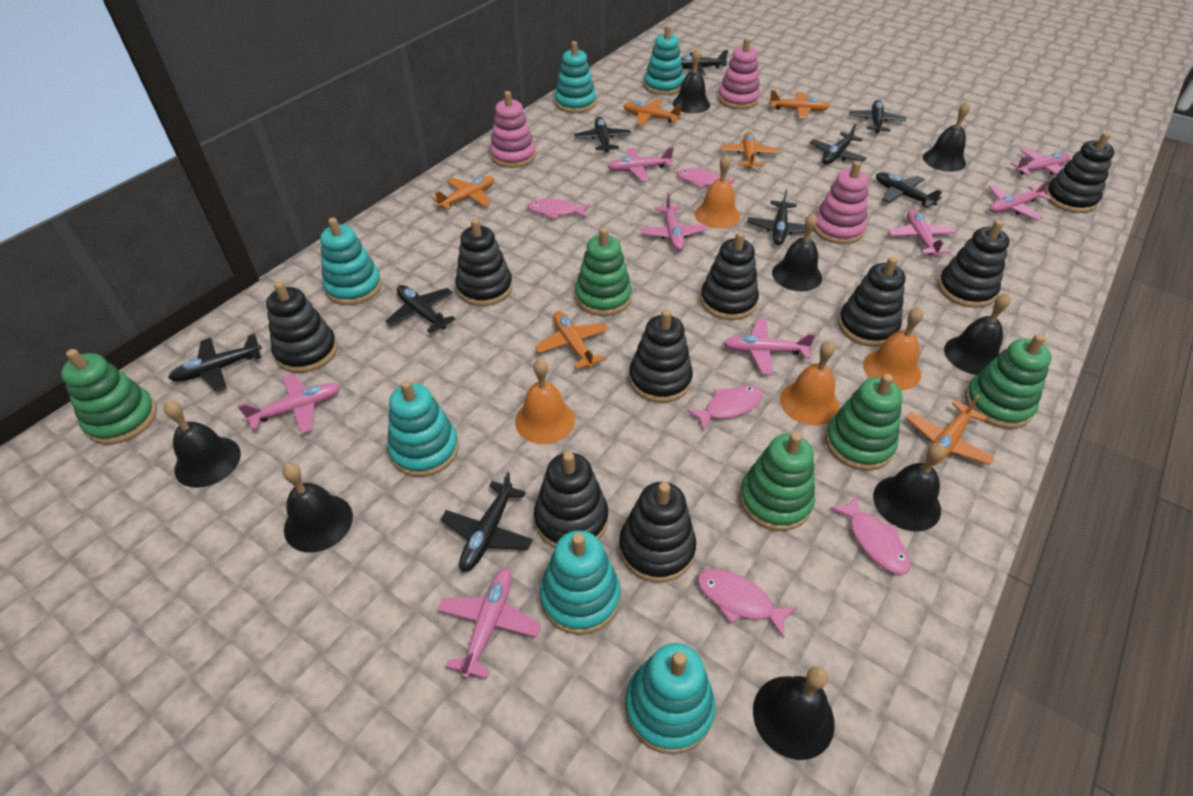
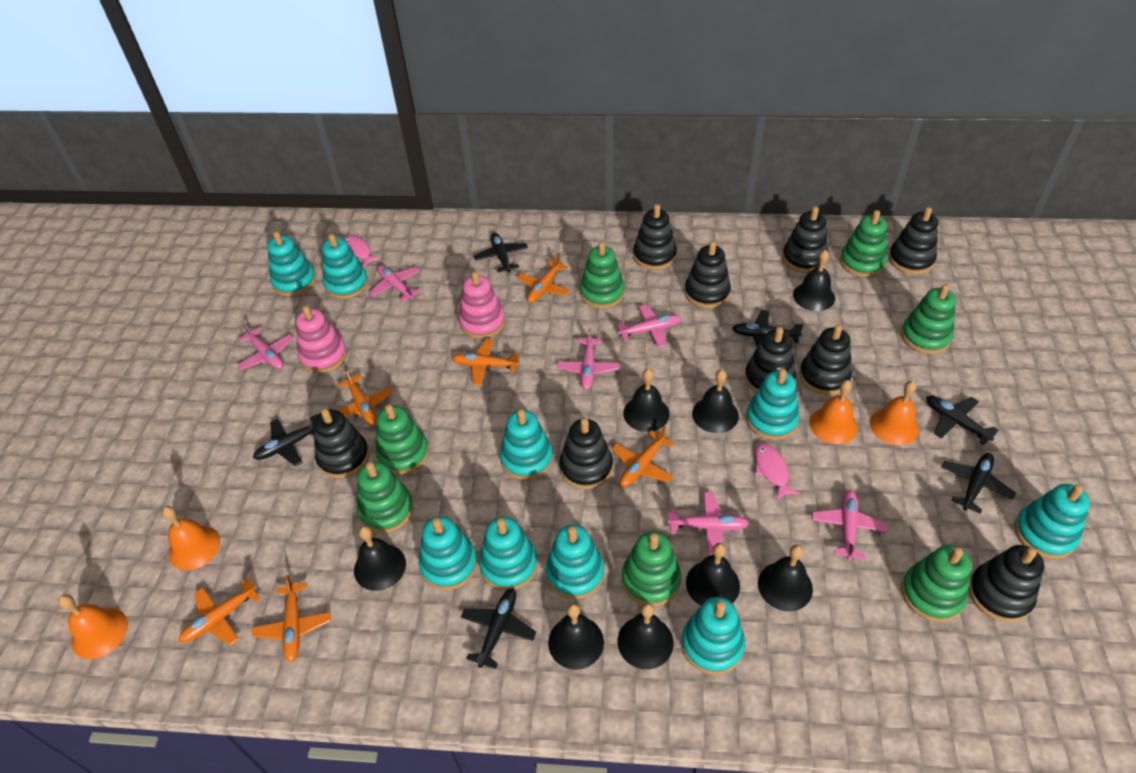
black plane: [168,333,262,392] [385,285,455,333] [440,472,533,572] [574,117,631,152] [681,50,728,75] [747,189,814,245] [809,123,866,164] [849,100,906,133] [876,172,942,208] = 9 -> [253,414,318,466] [461,588,536,669] [474,233,528,273] [732,310,804,347] [926,395,999,446] [942,453,1016,514] = 6
green stacking toy: [61,349,157,445] [575,228,632,316] [739,432,815,531] [825,374,902,471] [965,334,1052,429] = 5 -> [357,462,414,533] [375,404,429,475] [580,242,625,309] [622,531,681,606] [840,210,887,277] [901,284,956,354] [901,545,972,622] = 7
pink fish: [528,199,590,220] [677,168,736,188] [686,385,763,431] [697,569,797,639] [830,495,911,575] = 5 -> [344,235,380,267] [755,443,800,500] = 2
pink plane: [238,374,340,434] [437,568,541,679] [607,147,674,181] [640,193,707,251] [723,319,816,375] [888,209,956,257] [989,179,1052,220] [1010,148,1070,175] = 8 -> [237,323,294,370] [369,265,421,302] [557,328,619,390] [617,305,681,348] [667,492,749,555] [812,490,888,560] = 6
pink stacking toy: [490,91,536,168] [718,38,760,109] [814,161,869,244] = 3 -> [296,305,347,373] [459,271,505,339] = 2
turquoise stacking toy: [320,218,382,305] [387,380,459,477] [540,530,621,635] [555,41,596,113] [625,643,715,754] [644,25,684,95] = 6 -> [268,231,316,296] [322,234,368,299] [419,516,478,590] [479,517,538,591] [500,409,553,480] [546,525,604,599] [681,597,745,675] [746,369,800,440] [1014,484,1090,559] = 9

